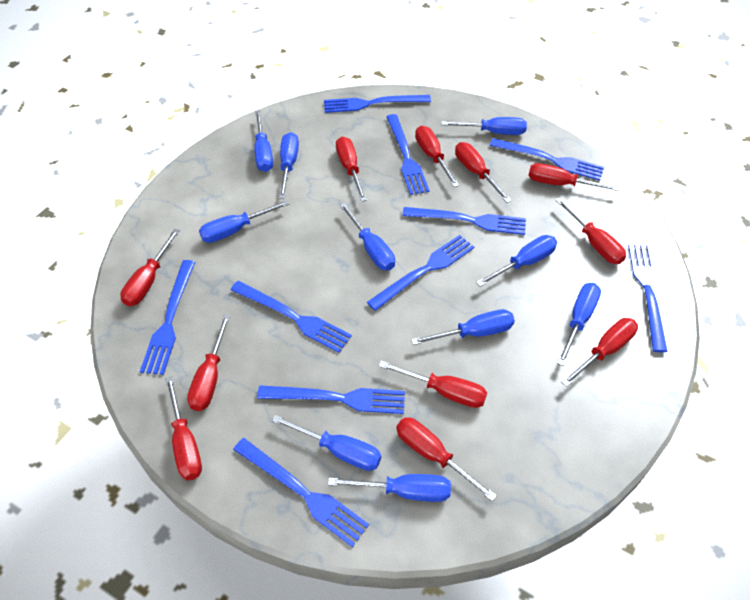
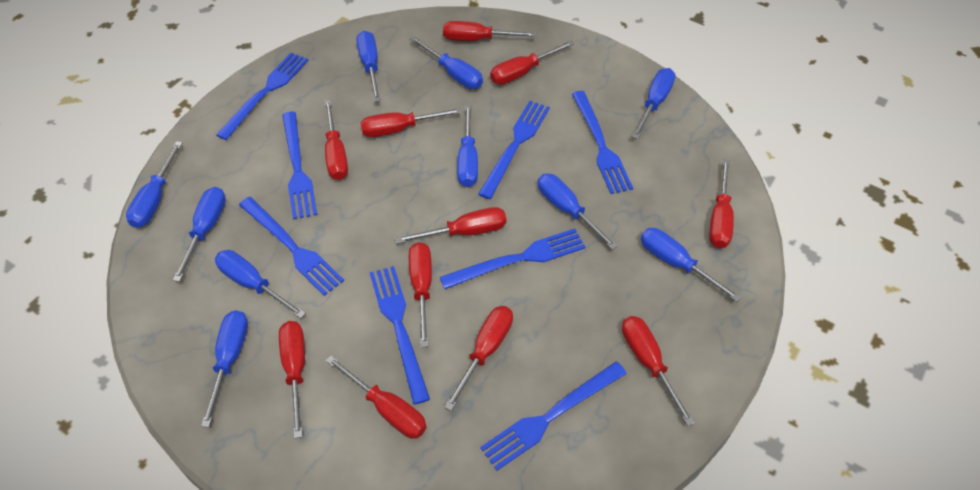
blue fork: [140,260,195,375] [231,281,352,353] [233,438,369,547] [257,385,405,414] [324,95,431,113] [367,235,474,311] [386,114,430,195] [402,207,526,235] [490,138,604,181] [628,244,667,352] = 10 -> [216,52,309,140] [239,197,344,296] [282,112,317,220] [370,266,430,404] [440,229,585,289] [478,101,550,199] [480,361,627,471] [572,91,633,194] = 8

